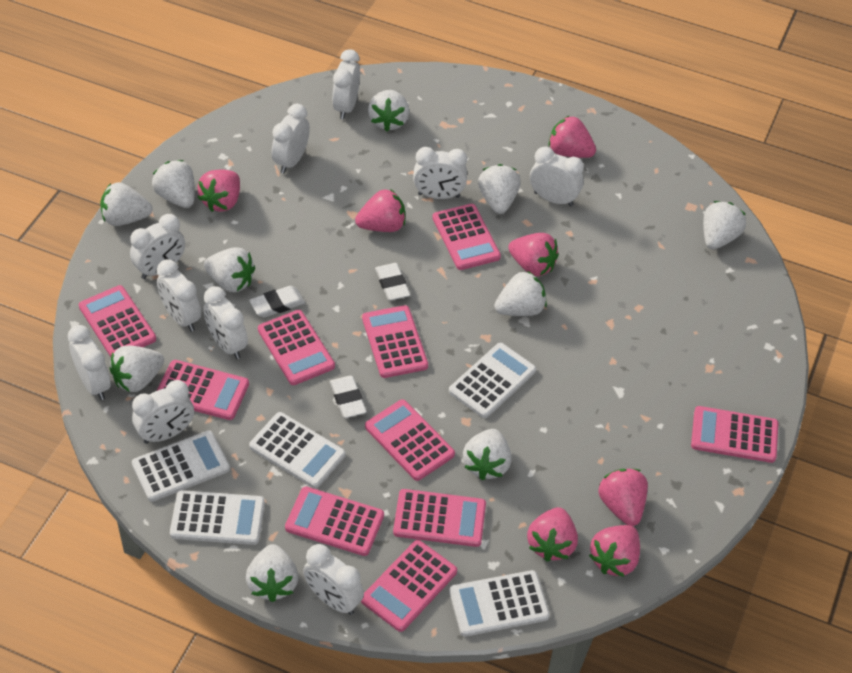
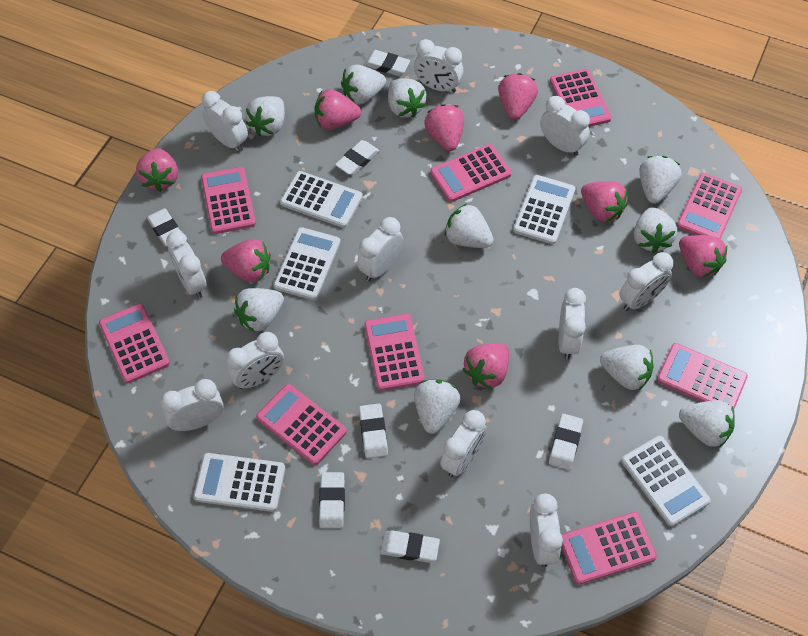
pink calculator: [79,285,156,357] [157,360,249,420] [258,310,335,385] [285,486,384,556] [361,540,457,632] [362,305,428,378] [365,400,455,481] [393,489,486,547] [432,204,501,270] [691,406,778,463] = 10 -> [99,303,170,383] [201,167,256,234] [256,384,347,465] [364,314,425,391] [430,144,512,202] [550,69,612,127] [561,512,657,585] [657,343,748,409] [677,173,742,239] = 9
pink strawberry: [197,170,240,212] [355,189,405,232] [508,233,559,277] [527,507,578,561] [549,115,596,158] [589,525,640,577] [598,469,648,526] = 7 -> [136,148,178,192] [221,239,271,283] [314,89,361,130] [424,104,464,151] [463,343,509,389] [498,73,538,120] [581,181,628,222] [679,235,727,278] = 8
white clock: [68,325,111,400] [130,214,185,279] [132,380,194,444] [157,259,201,331] [203,286,248,359] [272,104,310,174] [303,544,364,615] [332,49,360,119] [413,147,467,199] [530,147,584,206] = 10 -> [161,379,223,431] [166,231,207,298] [202,91,248,152] [226,332,284,389] [357,217,403,281] [414,39,463,93] [440,410,486,477] [530,494,563,567] [540,96,590,156] [559,288,586,359] [620,252,673,311] = 11
white eraser: [249,286,305,318] [330,376,367,418] [375,263,410,301] = 3 -> [147,208,181,246] [319,472,345,528] [335,140,379,175] [359,404,388,458] [364,50,410,76] [380,530,440,563] [549,414,583,470] = 7

